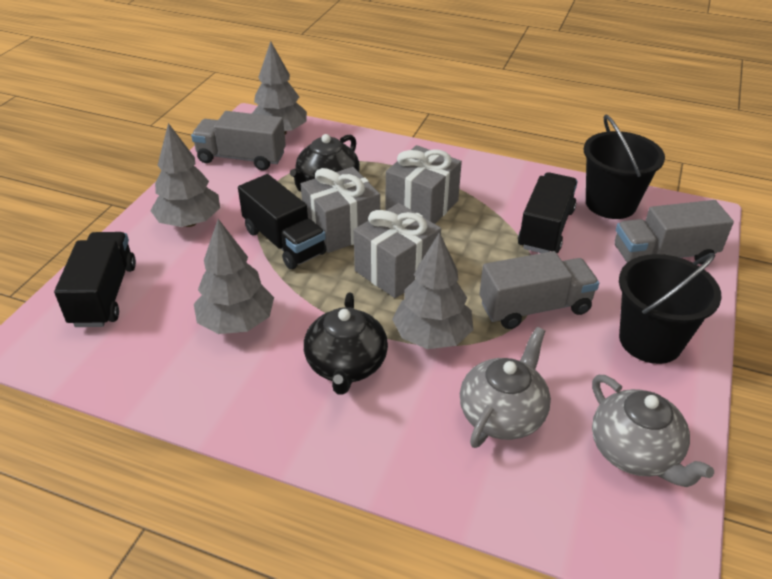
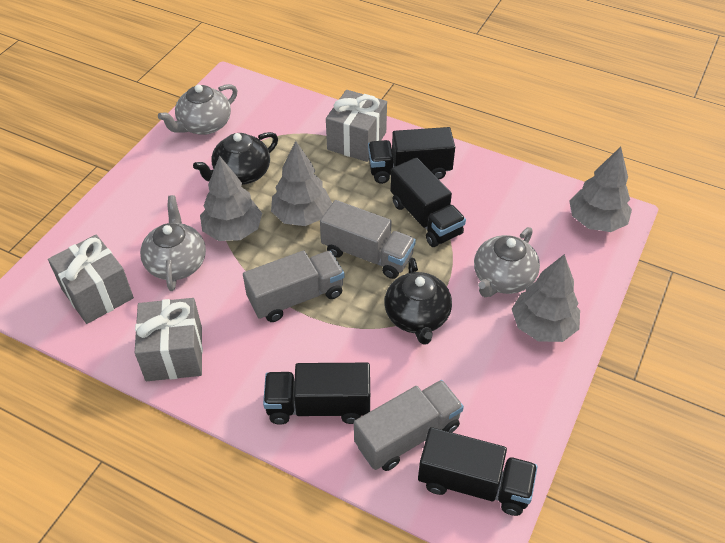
black bucket: [584,114,665,219] [619,253,722,364] = 2 -> none = 0
black truck: [54,232,136,327] [238,174,326,269] [518,172,578,253] = 3 -> [263,363,370,425] [368,127,455,184] [390,157,466,247] [418,427,538,516] = 4
grey teapot: [460,327,551,448] [592,375,714,487] = 2 -> [140,195,206,291] [158,84,237,135] [474,227,540,297] = 3

